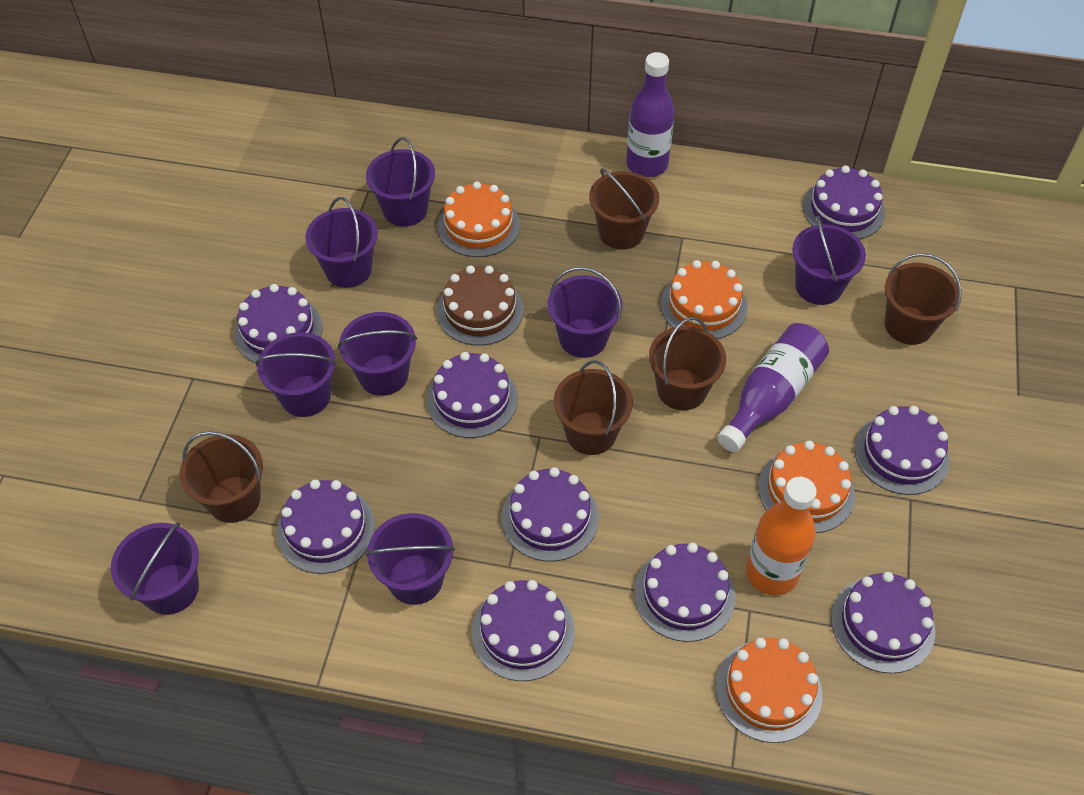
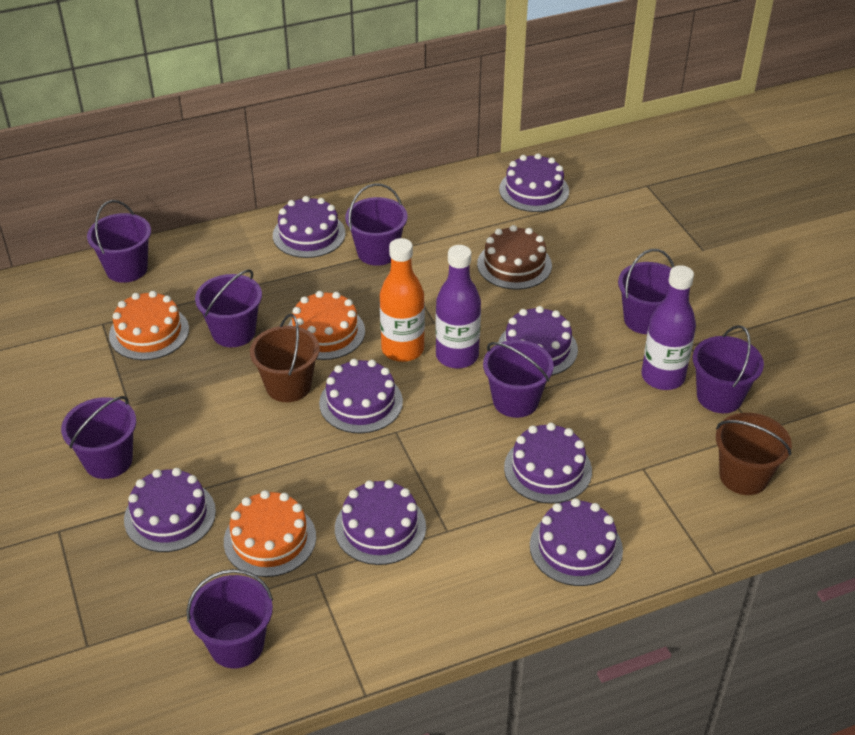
brown bucket: [179,431,263,523] [554,360,633,455] [589,168,659,250] [649,317,726,411] [885,253,962,345] = 5 -> [250,314,320,402] [716,413,792,495] = 2
orange cake: [438,181,520,257] [661,260,747,339] [716,638,822,743] [758,441,855,533] = 4 -> [109,291,189,360] [224,490,316,577] [288,291,365,360] = 3
purple cake: [234,284,322,363] [277,480,375,574] [427,352,518,438] [472,580,575,681] [502,467,599,562] [634,543,736,642] [803,166,885,240] [831,572,936,674] [854,406,950,495] = 9 -> [124,468,216,552] [273,196,346,258] [319,359,403,434] [335,480,426,565] [498,306,578,376] [499,153,569,212] [504,423,592,504] [530,498,623,586] = 8

